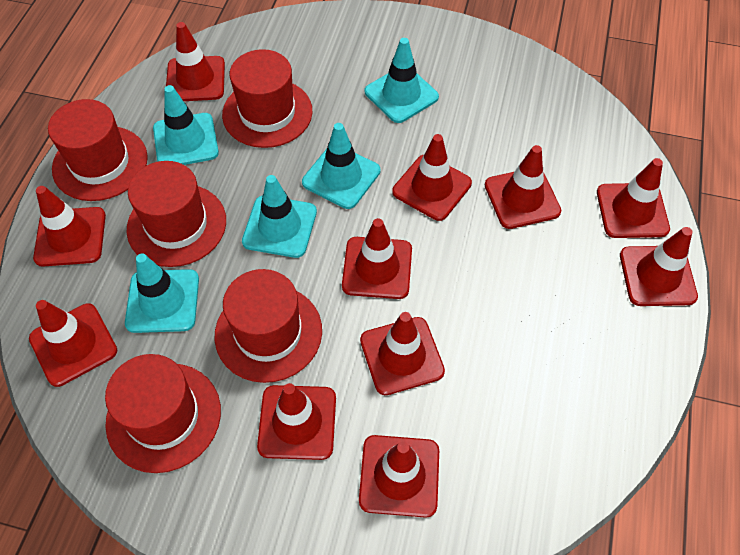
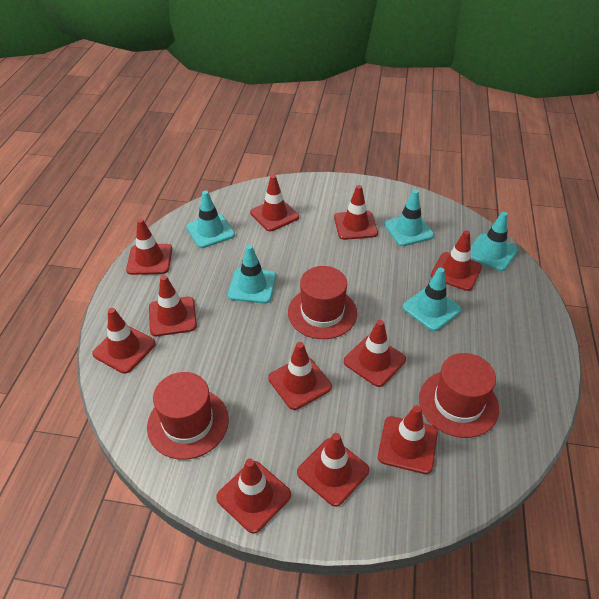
red hat: [48,99,148,201] [105,354,221,473] [127,161,226,267] [215,269,322,383] [222,49,312,148] = 5 -> [147,372,229,460] [288,266,357,339] [419,353,499,438] = 3

